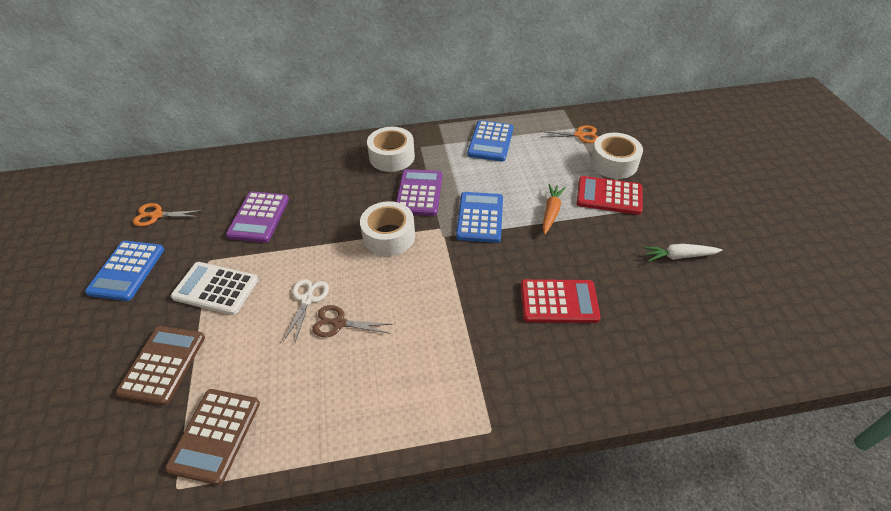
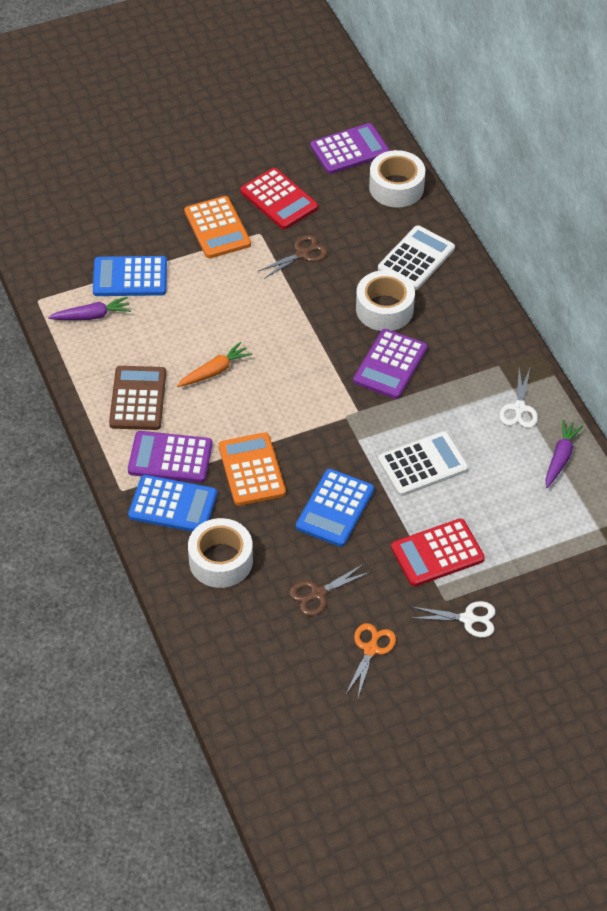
brown calculator: [116,326,205,405] [165,389,260,485] = 2 -> [109,366,166,430] = 1
brown scissors: [312,305,393,337] = 1 -> [259,235,328,279] [289,564,371,616] = 2
orange calculator: none = 0 -> [184,196,251,258] [219,432,286,506] = 2
orange scissors: [133,203,203,227] [540,125,598,143] = 2 -> [346,623,396,697] = 1
purple calculator: [226,192,289,243] [396,169,442,216] = 2 -> [128,431,212,483] [311,123,390,174] [353,329,427,399] = 3
purple carrot: none = 0 -> [48,297,131,320] [546,420,583,488] = 2
white calculator: [171,262,258,315] = 1 -> [378,225,455,290] [378,431,469,496] = 2
white carrot: [643,244,722,261] = 1 -> none = 0
white scissors: [283,279,329,342] = 1 -> [411,601,496,637] [499,366,538,428] = 2

